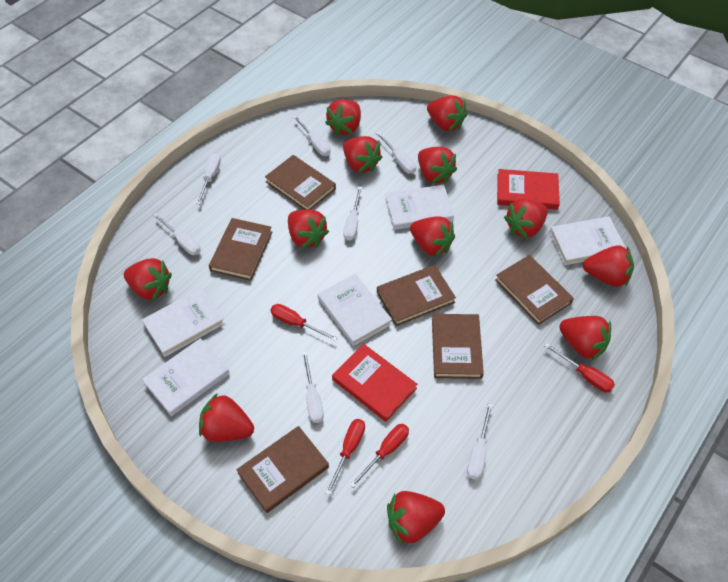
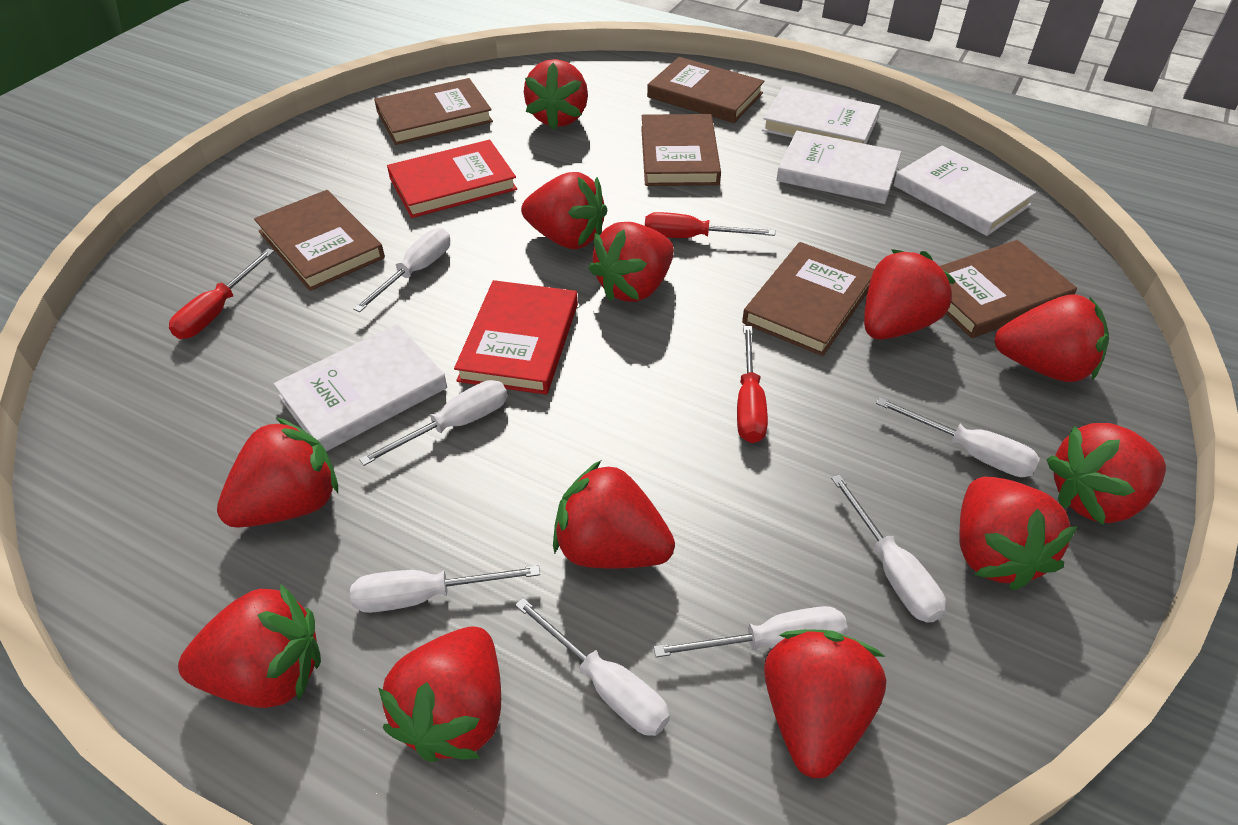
red screwdriver: [271,304,337,341] [325,419,365,495] [350,424,409,488] [545,343,615,393] = 4 -> [169,249,274,339] [645,212,775,238] [737,326,768,443] = 3
white book: [142,288,225,357] [142,338,230,416] [318,274,392,346] [385,185,454,230] [550,216,626,265] = 5 -> [274,324,447,452] [762,86,881,144] [776,130,901,204] [893,146,1036,236] = 4

